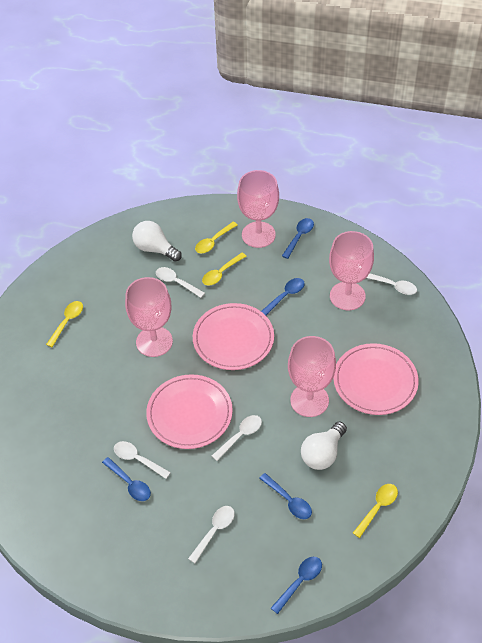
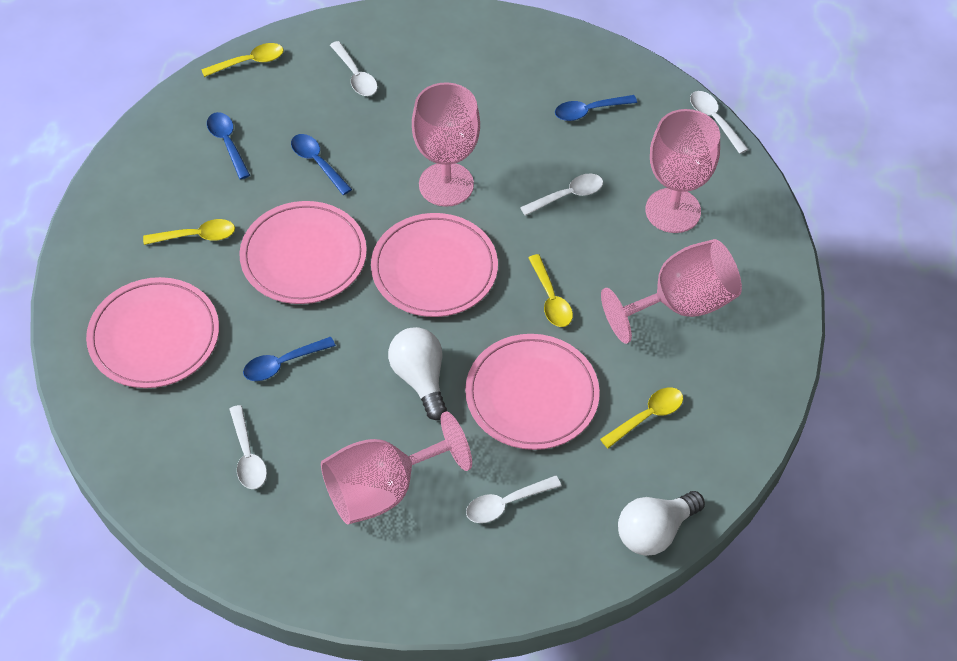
blue spoon: [102,457,151,501] [259,473,312,519] [261,278,305,315] [271,557,322,614] [282,218,314,259] = 5 -> [207,112,250,179] [243,337,336,381] [291,134,352,195] [555,95,637,121] = 4
pink plate: [146,374,233,449] [193,303,274,370] [333,343,419,415] = 3 -> [86,277,219,388] [239,201,367,304] [371,213,498,317] [465,334,600,450] = 4

